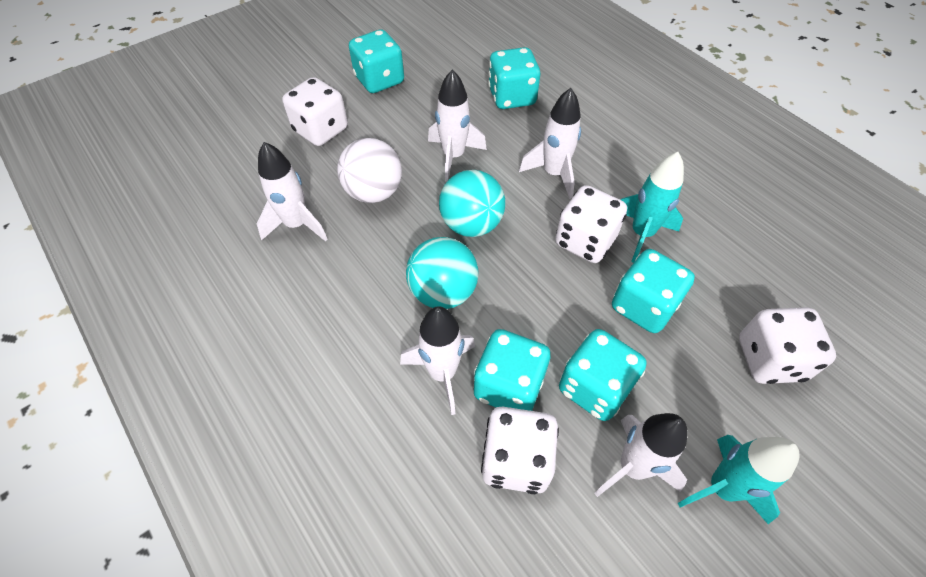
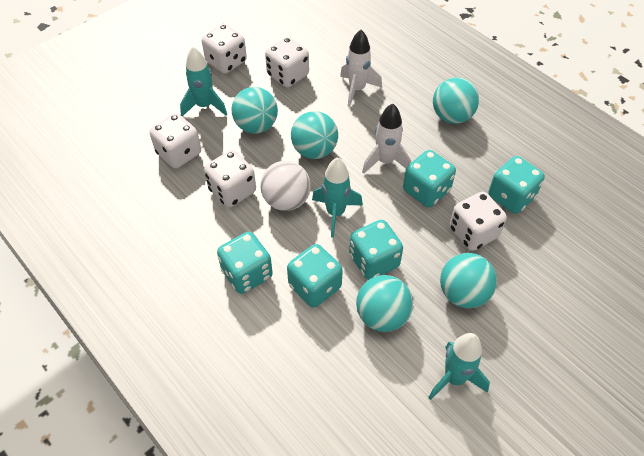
turquoise ball: [406,237,479,309] [439,170,505,237] = 2 -> [231,87,278,134] [291,111,338,159] [356,275,413,332] [433,77,479,124] [440,253,497,308] = 5
turquoise rocket: [620,152,684,263] [678,435,800,524] = 2 -> [180,47,227,117] [312,157,363,238] [428,333,490,400] = 3
white dice: [282,77,348,146] [481,407,559,494] [555,185,627,263] [739,307,836,384] = 4 -> [150,113,201,169] [202,24,247,74] [204,150,256,208] [265,37,309,88] [450,192,507,251] = 5
white rocket: [257,142,328,242] [400,306,475,415] [428,70,487,182] [519,88,581,199] [594,413,687,497] = 5 -> [340,30,382,107] [362,103,411,174] = 2

